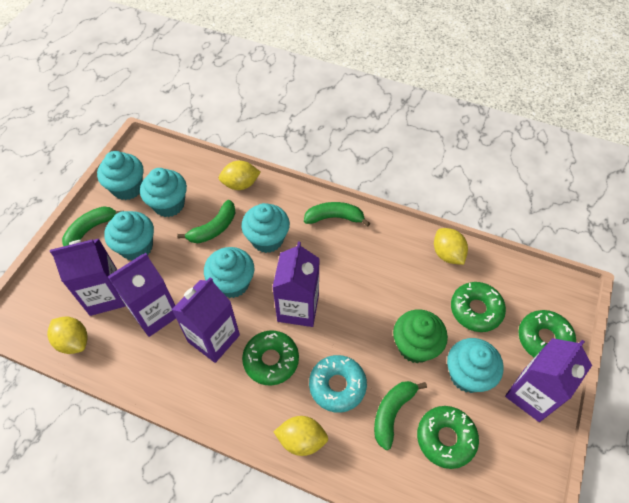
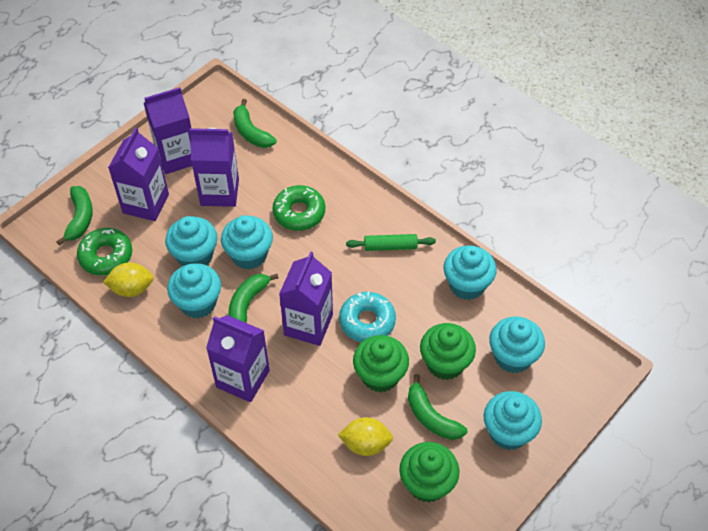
green cupcake: [393,309,448,363] = 1 -> [353,335,409,393] [399,442,459,502] [420,323,476,380] = 3
green donut: [242,330,299,386] [417,406,479,469] [451,282,506,332] [518,310,576,358] = 4 -> [77,228,132,275] [273,185,325,231] = 2
green rolling pin: none = 0 -> [346,234,436,251] = 1
yellow lemon: [47,317,88,354] [219,161,261,190] [274,416,328,456] [434,228,468,265] = 4 -> [103,262,154,297] [338,417,393,456] = 2

